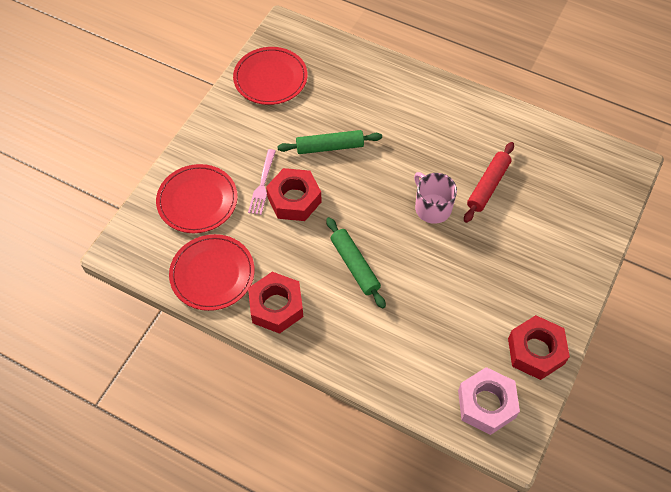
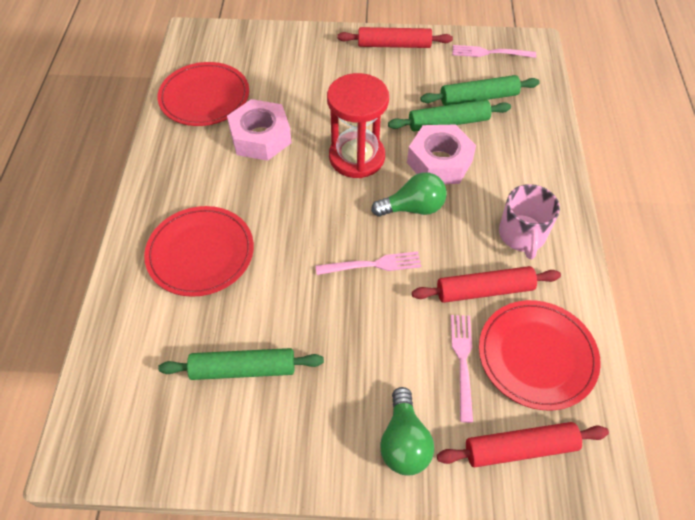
green light bulb: none = 0 -> [371,172,447,217] [380,387,434,476] = 2
green rolling pin: [277,130,382,154] [326,217,386,309] = 2 -> [158,348,324,380] [388,100,511,132] [420,75,540,106] = 3
pink fork: [248,149,276,215] = 1 -> [316,251,421,275] [451,315,473,423] [453,45,536,58] = 3
pink nut: [458,367,520,435] = 1 -> [227,99,291,161] [407,125,476,184] = 2
red hourglass: none = 0 -> [327,73,389,178] = 1
red nut: [248,272,303,334] [266,168,321,221] [508,315,570,380] = 3 -> none = 0
red rolling pin: [464,142,514,223] = 1 -> [337,27,453,48] [412,266,561,303] [437,422,609,467] = 3

